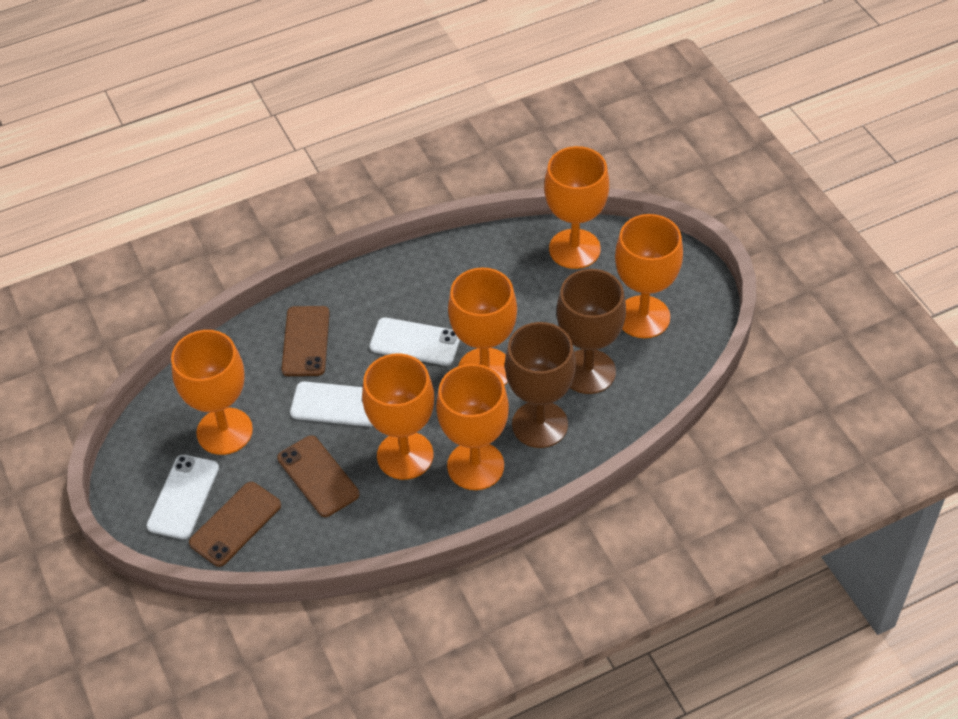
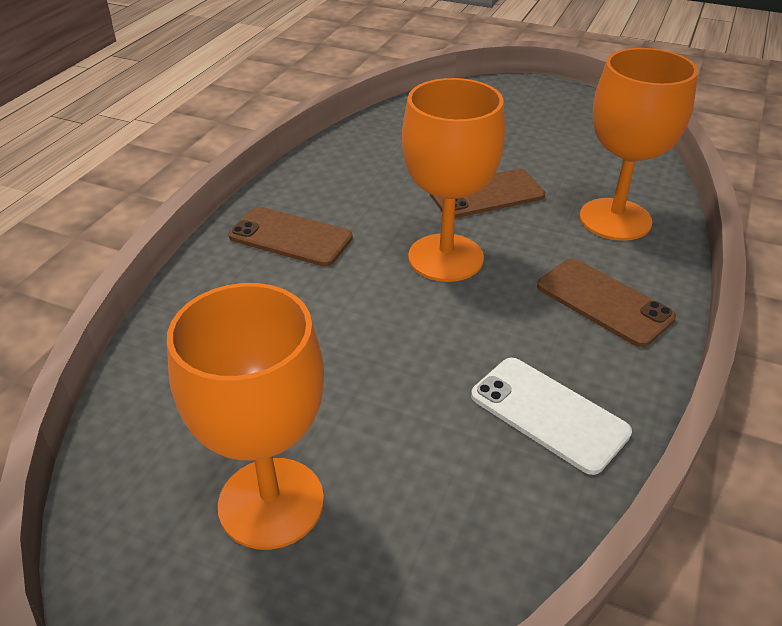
brown goblet: [505,322,576,448] [557,269,626,394] = 2 -> none = 0
orange goblet: [171,330,253,455] [362,354,434,480] [436,364,509,490] [448,267,517,386] [544,146,609,269] [615,214,683,338] = 6 -> [167,283,324,550] [402,78,505,282] [580,48,698,241] = 3
white phone: [146,455,219,539] [290,381,373,427] [370,317,460,366] = 3 -> [471,358,632,475] = 1

